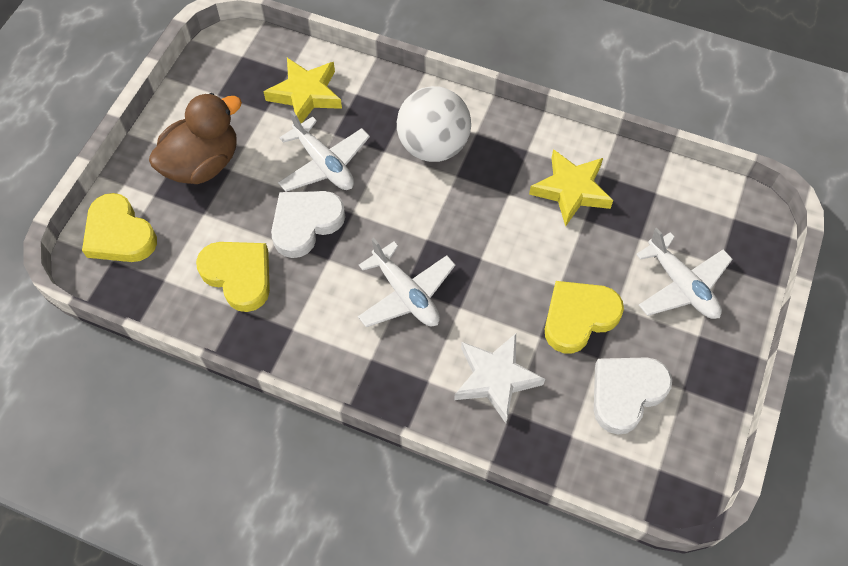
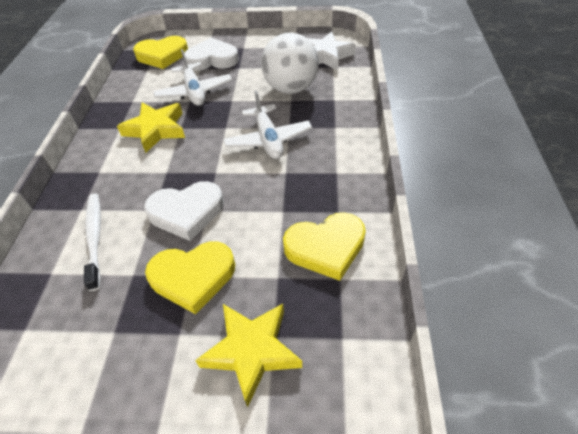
brown duck: [149,93,242,184] = 1 -> none = 0
white plane: [278,111,370,192] [358,238,456,327] [636,228,733,319] = 3 -> [153,49,232,106] [223,90,312,159] = 2
white toothbrush: none = 0 -> [84,193,101,291] = 1

